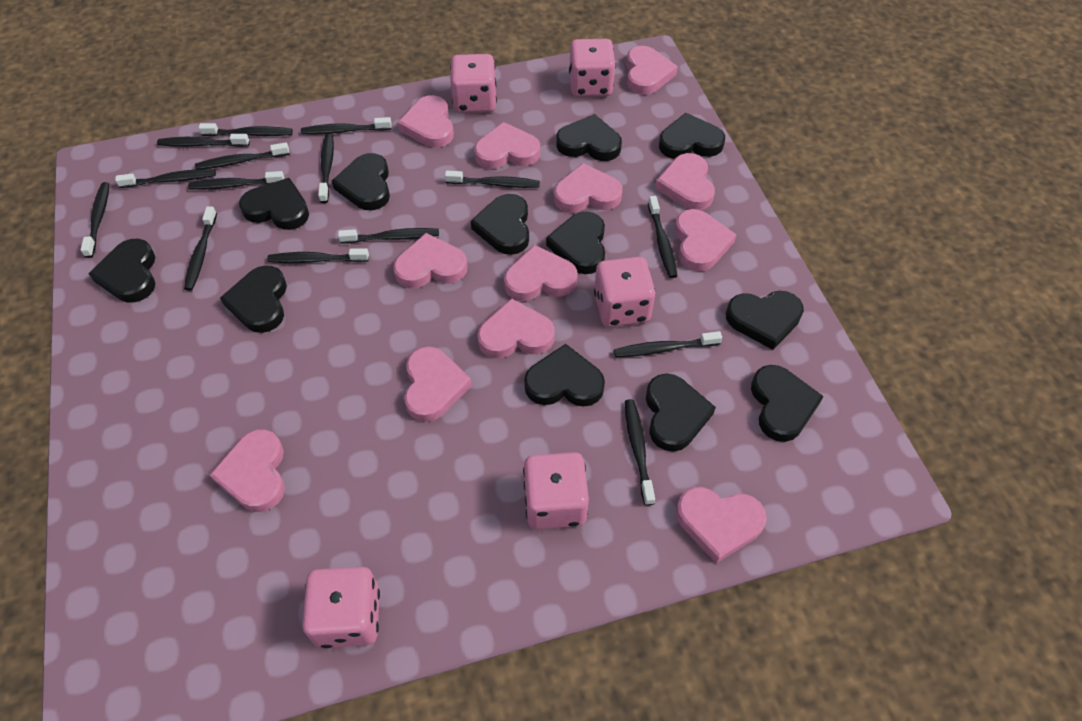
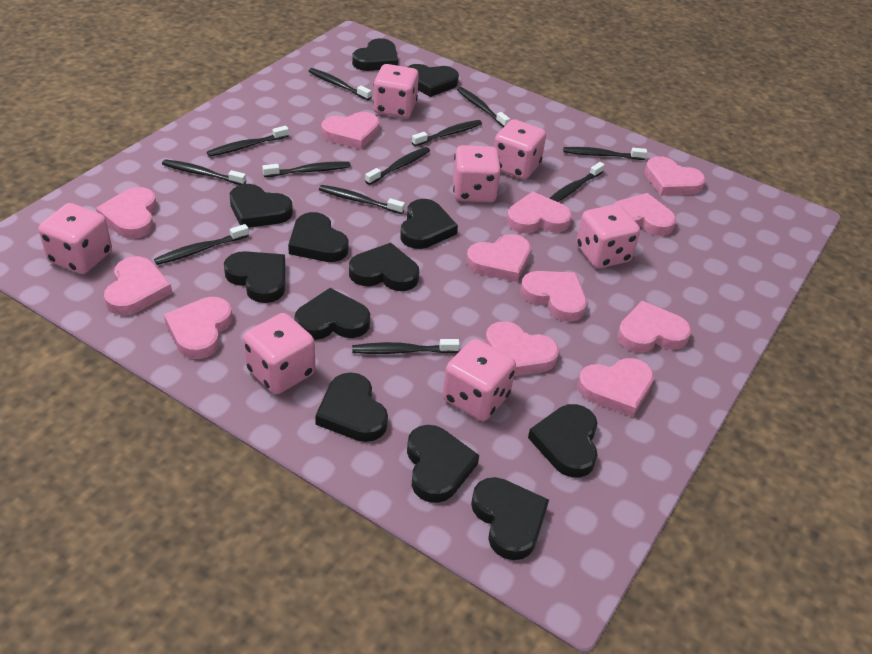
black toothbrush: [80,182,109,258] [115,169,216,188] [157,134,250,147] [184,206,217,291] [188,171,285,190] [195,142,290,169] [199,123,293,136] [267,248,369,263] [301,117,392,135] [318,133,334,203] [338,228,439,243] [445,171,540,188] [614,331,722,357] [625,399,655,506] [648,196,677,278] = 15 -> [154,224,249,265] [162,159,246,185] [207,126,289,157] [262,162,351,177] [309,68,371,100] [319,185,405,214] [352,339,460,354] [365,147,430,185] [412,120,482,146] [457,87,510,127] [549,162,605,202] [563,147,647,160] = 12
pink dice: [302,567,380,648] [450,54,497,113] [523,452,589,529] [569,39,616,97] [594,257,656,327] = 5 -> [39,203,112,274] [243,313,315,394] [373,64,419,118] [443,339,516,421] [453,145,501,202] [494,119,546,180] [576,204,640,269] = 7

